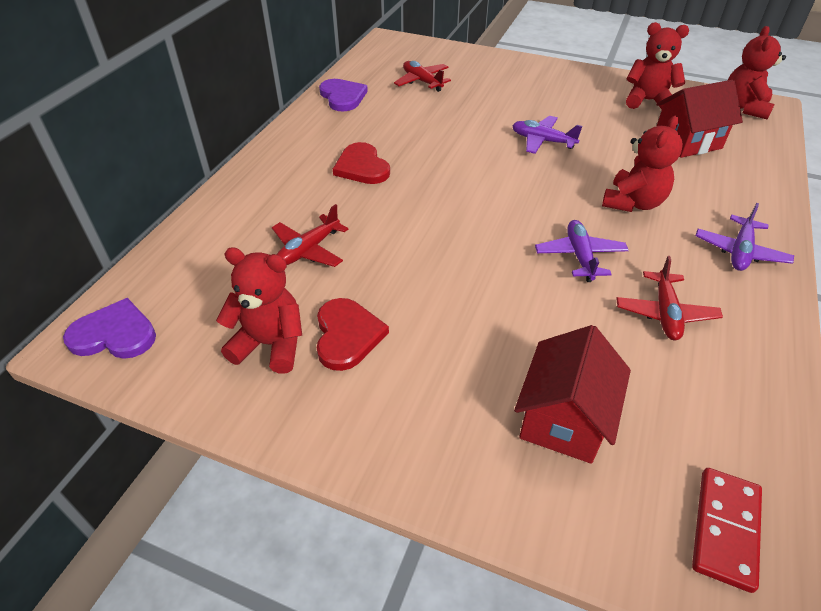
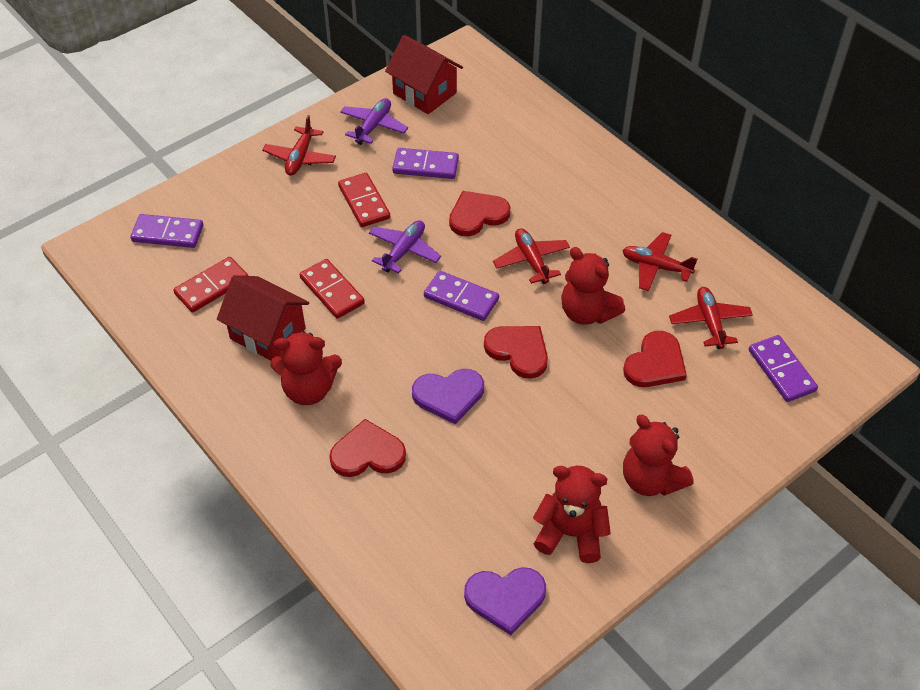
purple domino: none = 0 -> [130,214,203,248] [392,148,459,179] [424,271,499,321] [749,335,818,402] = 4
purple plane: [512,116,582,154] [535,220,629,282] [695,203,794,271] = 3 -> [340,98,408,145] [369,220,441,273] = 2
red domino: [692,468,762,593] = 1 -> [173,257,248,313] [300,259,365,319] [338,173,390,227] = 3
red heart: [316,298,389,371] [333,142,390,184] = 2 -> [329,419,406,477] [449,191,510,236] [484,326,548,379] [623,331,687,387] = 4
red plane: [272,204,348,267] [394,61,451,92] [616,256,723,340] = 3 -> [262,115,336,176] [493,228,570,284] [622,232,698,291] [669,287,753,349] = 4

